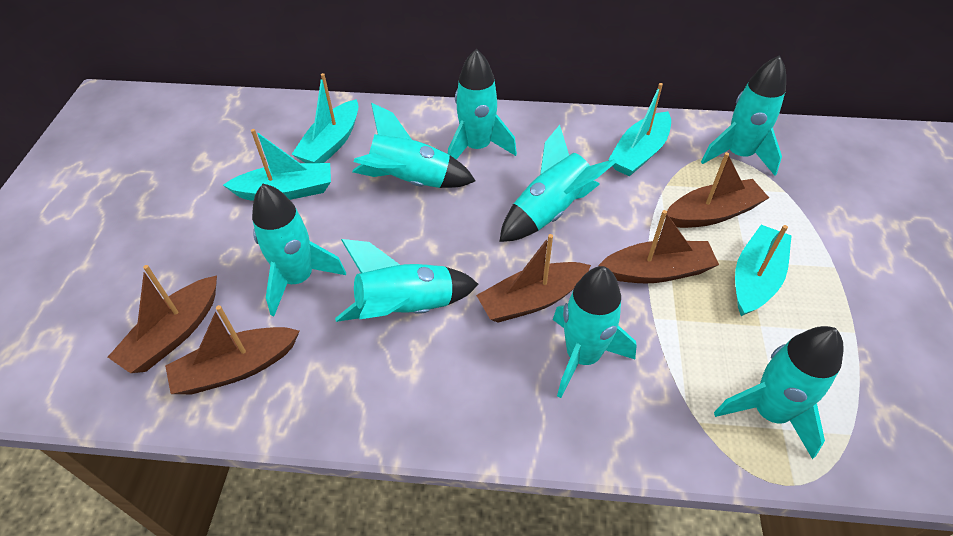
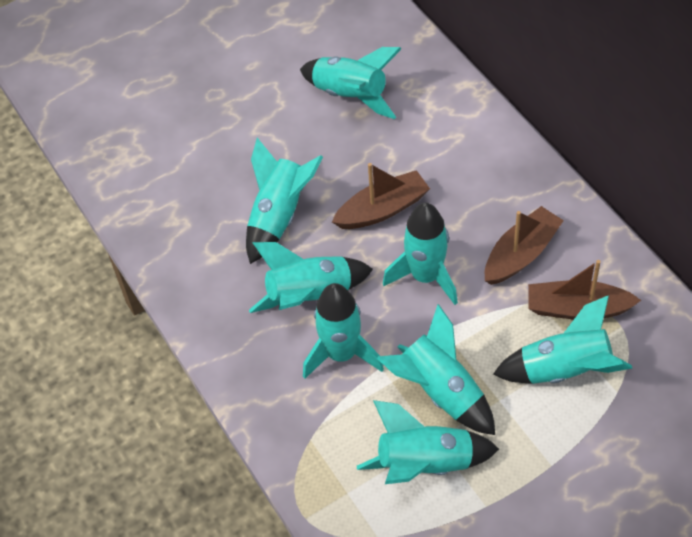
brown boat: [108,265,217,373] [165,305,300,394] [476,234,591,323] [598,210,719,283] [666,152,769,228] = 5 -> [332,163,430,229] [485,206,564,285] [528,260,641,320] = 3
turquoise boat: [223,129,331,201] [291,73,359,163] [608,83,671,176] [735,225,791,316] = 4 -> none = 0

